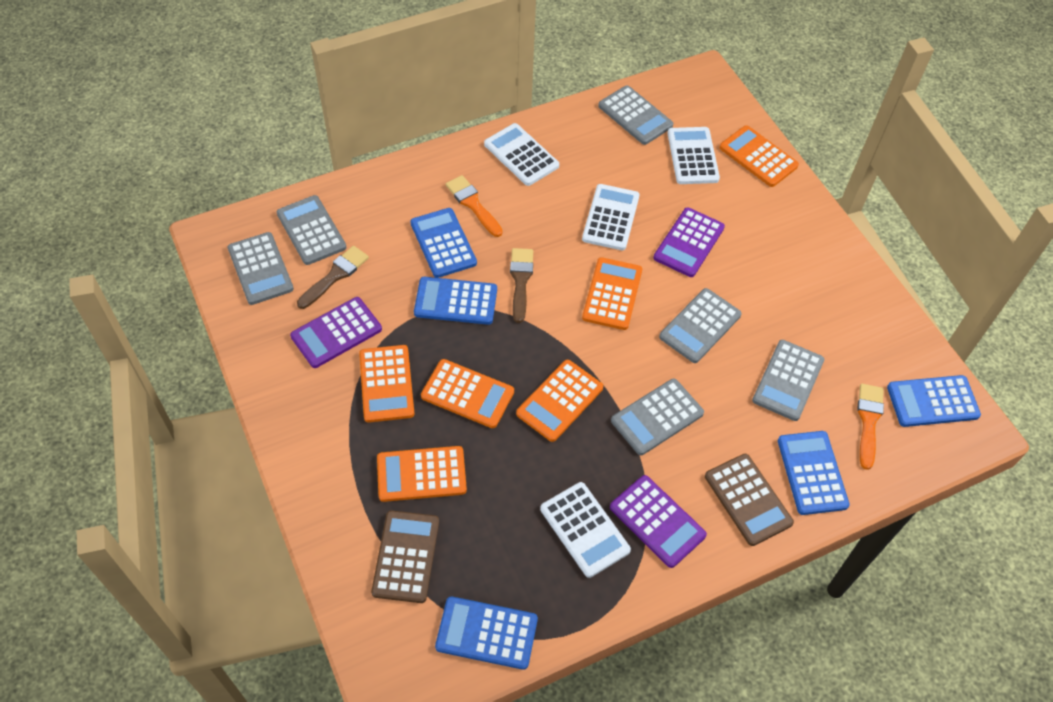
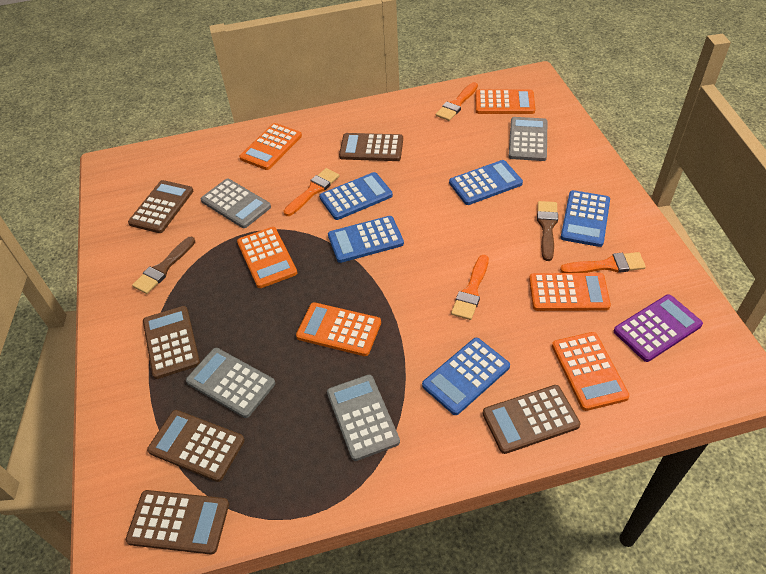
brown calculator: [371,511,439,603] [705,454,794,546] = 2 -> [126,490,229,555] [128,180,193,233] [143,306,200,379] [147,410,245,482] [339,133,403,161] [482,385,581,454] = 6
grey calculator: [228,232,294,305] [277,195,346,265] [598,85,673,145] [611,378,704,455] [659,288,742,363] [752,340,824,421] = 6 -> [186,348,275,418] [201,179,271,228] [327,375,400,461] [508,117,547,161] = 4
orange brush: [446,175,503,237] [857,384,884,470] = 2 -> [284,168,339,216] [436,82,478,121] [451,255,489,320] [560,252,646,273] = 4
purple calculator: [290,297,382,368] [610,475,707,568] [653,207,725,277] = 3 -> [614,294,703,362] = 1
white calculator: [484,123,559,186] [540,482,631,578] [582,184,640,250] [667,127,720,184] = 4 -> none = 0

